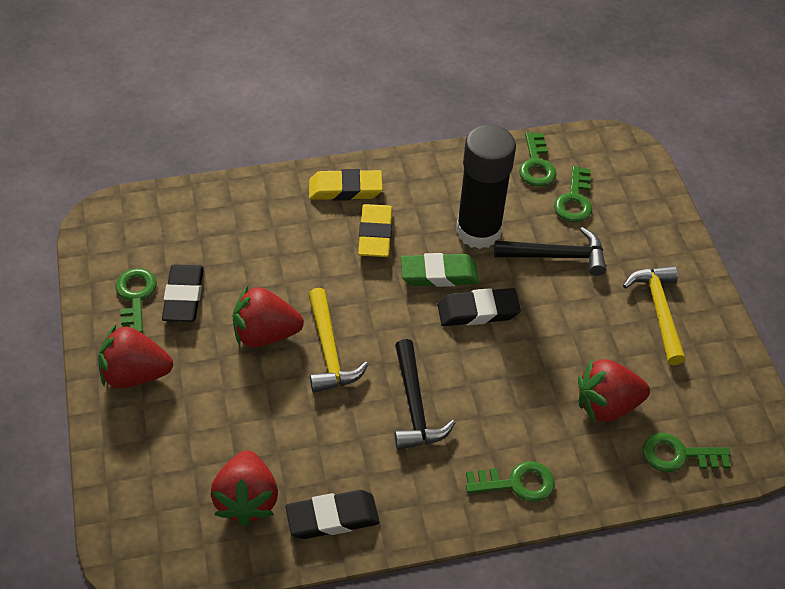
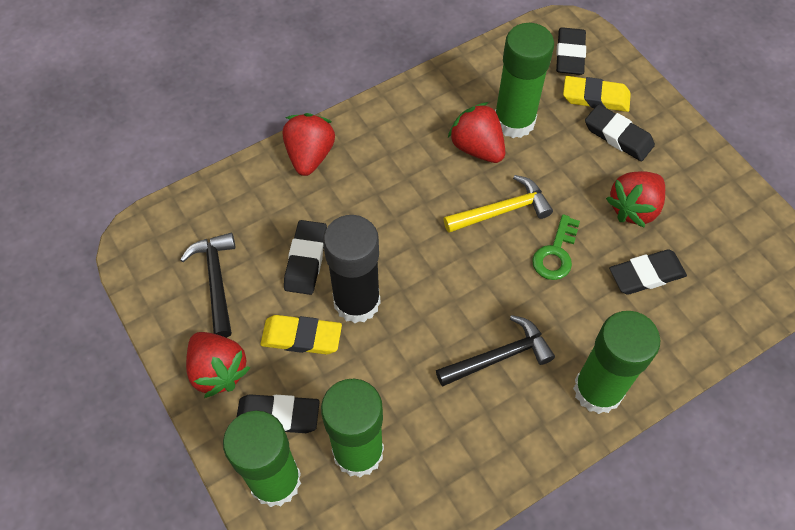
black eraser: [162,264,204,322] [285,490,380,539] [437,288,521,326] = 3 -> [236,394,320,433] [284,220,327,295] [556,27,586,75] [585,104,655,161] [609,249,687,295] = 5
green eraser: [401,253,479,287] = 1 -> none = 0
green glue stick: none = 0 -> [223,410,301,507] [321,379,384,477] [495,23,554,138] [573,311,660,414] = 4
green key: [116,268,157,333] [466,461,555,502] [519,132,557,187] [554,166,592,222] [643,433,731,472] = 5 -> [532,214,580,280] = 1
yellow hammer: [308,288,369,393] [623,266,686,365] = 2 -> [443,175,553,233] = 1

